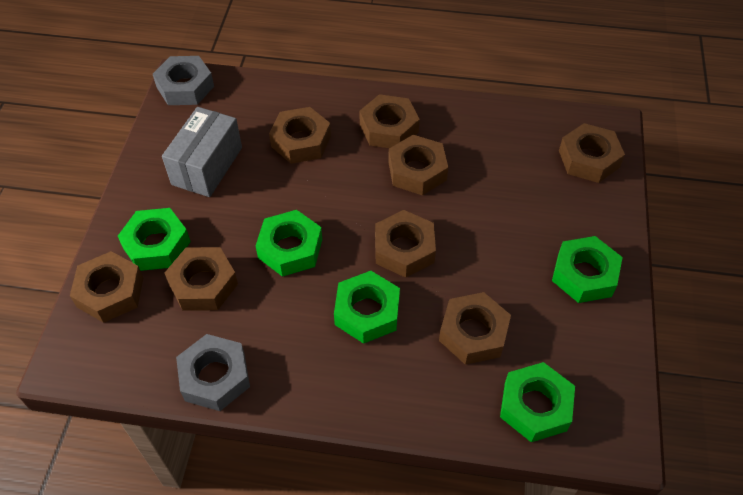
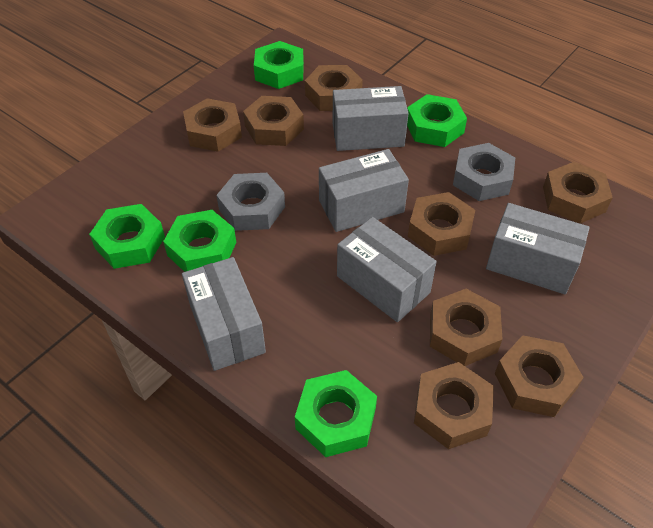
grey box: [162,107,242,197] = 1 -> [182,257,266,371] [319,149,409,232] [333,86,409,151] [337,217,437,322] [486,203,590,294] = 5

